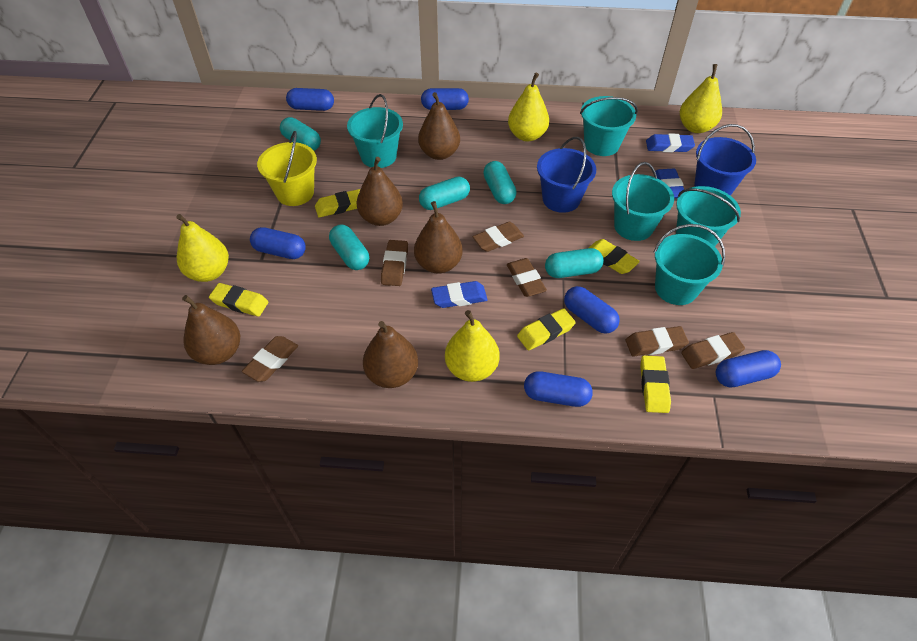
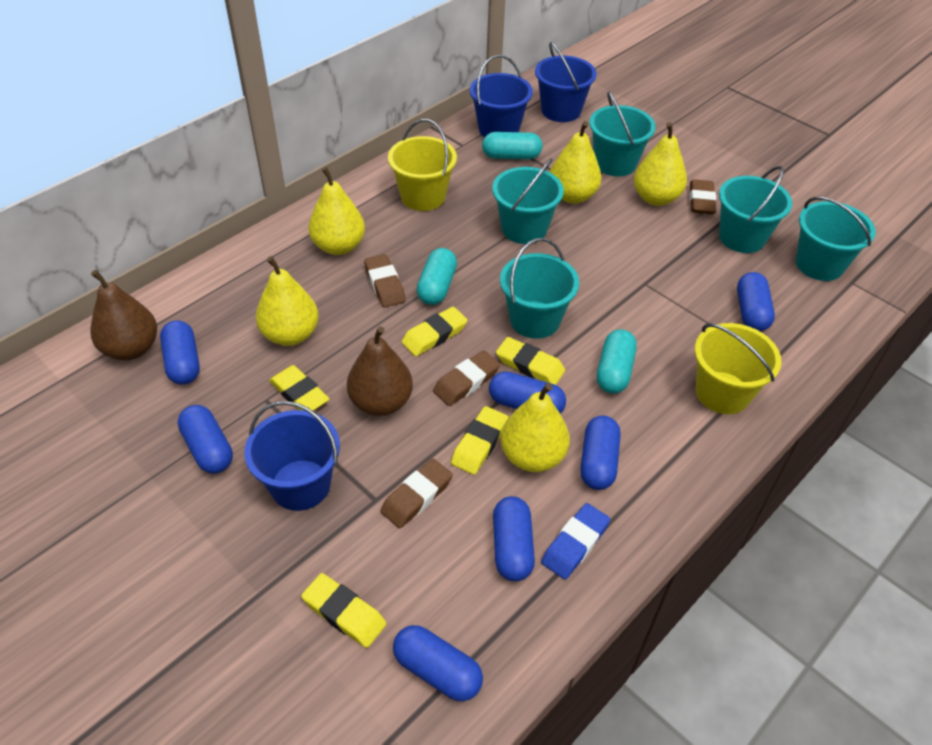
blue bucket: [537,137,596,213] [694,124,756,196] = 2 -> [244,401,340,511] [470,55,533,137] [535,42,597,122] = 3
blue capsule: [250,227,306,259] [286,88,334,111] [421,88,469,110] [524,371,593,407] [564,286,620,334] [716,350,781,388] = 6 -> [160,320,200,385] [178,405,233,473] [393,625,483,701] [489,371,566,414] [493,496,535,581] [580,416,621,490] [737,272,775,332] = 7
blue eraser: [431,281,488,308] [646,133,695,152] [655,169,684,199] = 3 -> [541,503,610,579] = 1
brown eraser: [242,336,298,382] [381,240,408,286] [472,222,524,252] [507,258,547,297] [626,326,689,356] [681,332,745,369] = 6 -> [364,254,406,307] [380,459,453,528] [433,350,500,406] [689,179,716,214] = 4
brown pear: [182,295,240,365] [357,157,403,226] [363,321,418,388] [414,201,463,274] [418,92,460,160] = 5 -> [90,270,157,360] [347,326,413,416] = 2
turquoise capsule: [280,117,321,151] [329,225,369,270] [419,176,470,210] [483,161,517,204] [545,248,604,278] = 5 -> [417,248,457,305] [482,132,543,159] [597,329,637,394] = 3
yellow bucket: [257,131,317,206] = 1 -> [388,119,457,211] [695,323,782,414] = 2
yellow pear: [176,214,229,282] [445,310,500,382] [508,72,549,141] [680,64,722,133] = 4 -> [256,256,319,346] [308,167,365,255] [501,383,570,472] [550,121,602,204] [634,122,687,206] = 5

